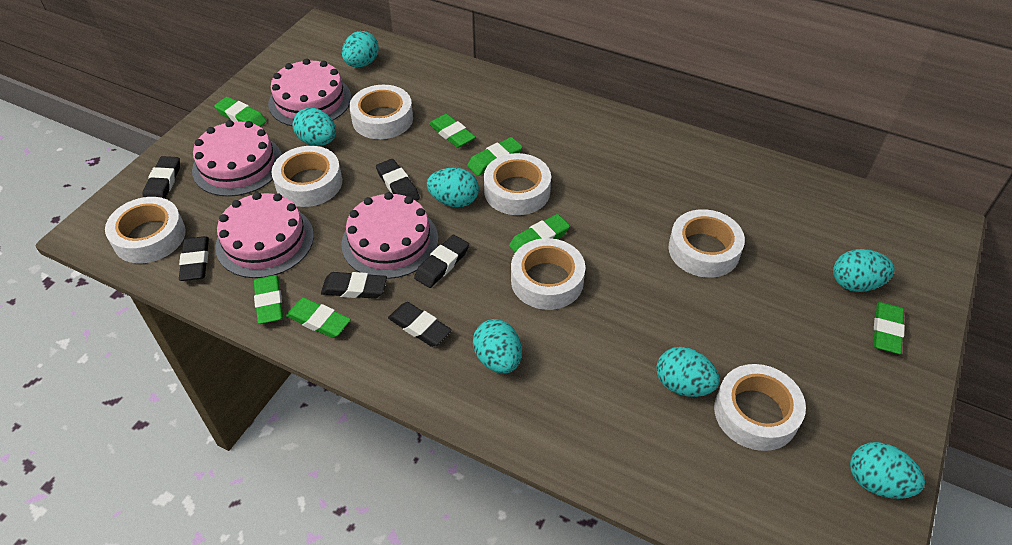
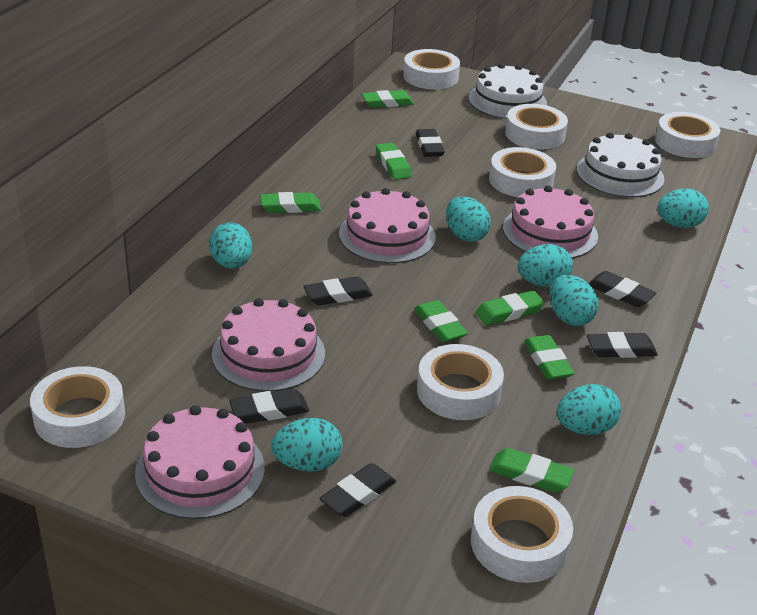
white cake: none = 0 -> [468,63,547,119] [577,132,664,197] = 2

